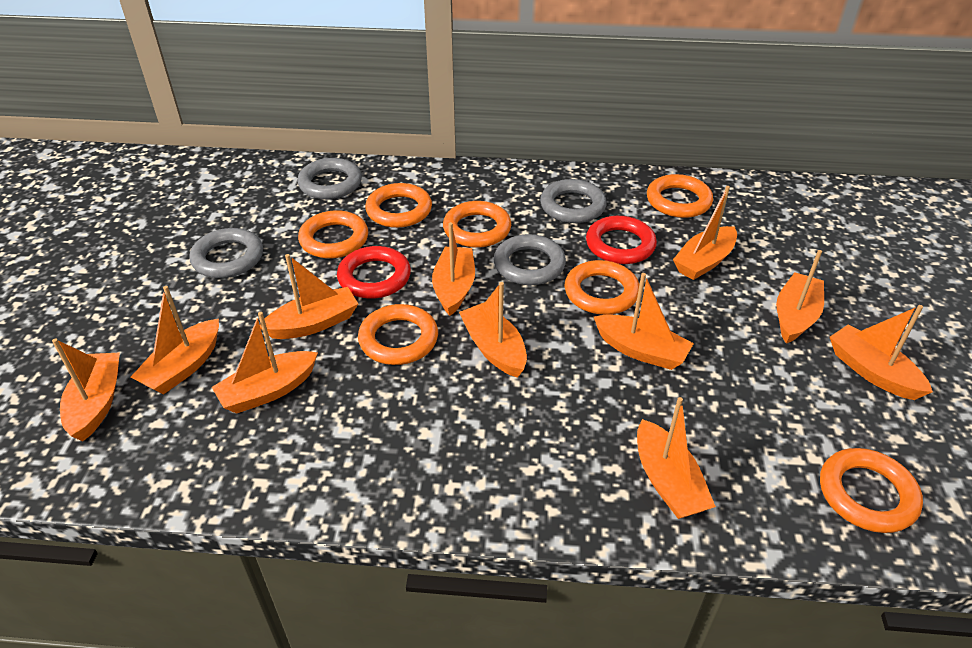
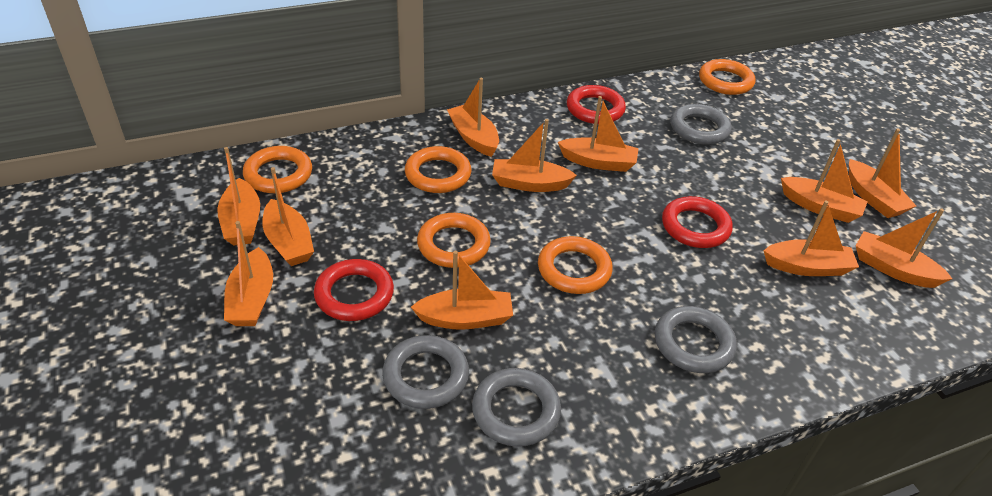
orange ring: [298,210,368,259] [358,304,438,365] [365,183,432,228] [443,201,511,248] [565,260,639,315] [647,174,713,218] [820,448,923,533] = 7 -> [243,146,312,193] [405,146,471,193] [417,213,491,268] [538,236,613,294] [699,59,756,95] = 5
red ring: [337,246,411,299] [586,216,657,264] = 2 -> [314,259,394,321] [567,85,626,124] [662,196,733,248] = 3

